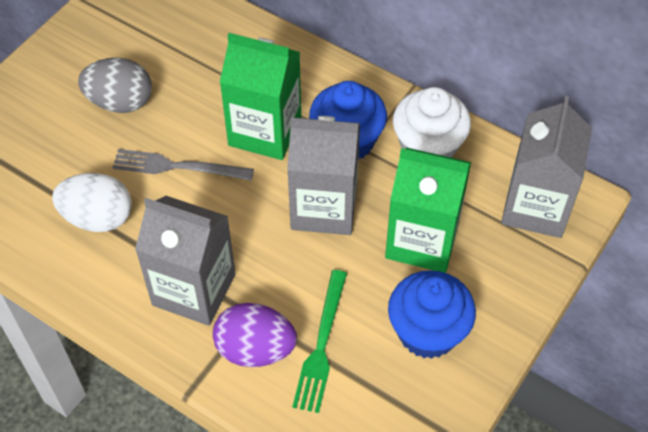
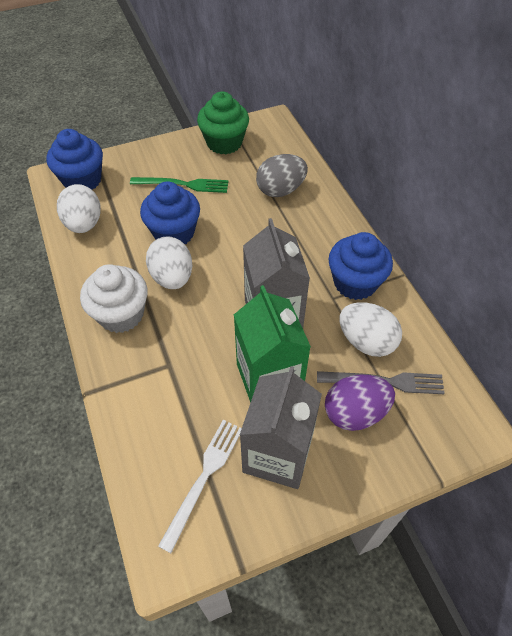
blue cupcake: [309,81,387,160] [388,270,476,359] = 2 -> [46,129,103,190] [140,181,200,244] [328,232,393,300] = 3
green carton: [220,33,301,160] [385,147,471,273] = 2 -> [234,285,311,403] = 1
green cupcake: none = 0 -> [197,91,249,154] = 1
grey carton: [135,196,236,326] [287,116,360,235] [501,96,592,238] = 3 -> [240,366,322,489] [243,218,310,328] = 2
white egg: [52,173,132,232] = 1 -> [57,184,101,233] [146,236,192,289] [339,302,402,357] = 3
white fork: none = 0 -> [158,420,242,553] = 1

